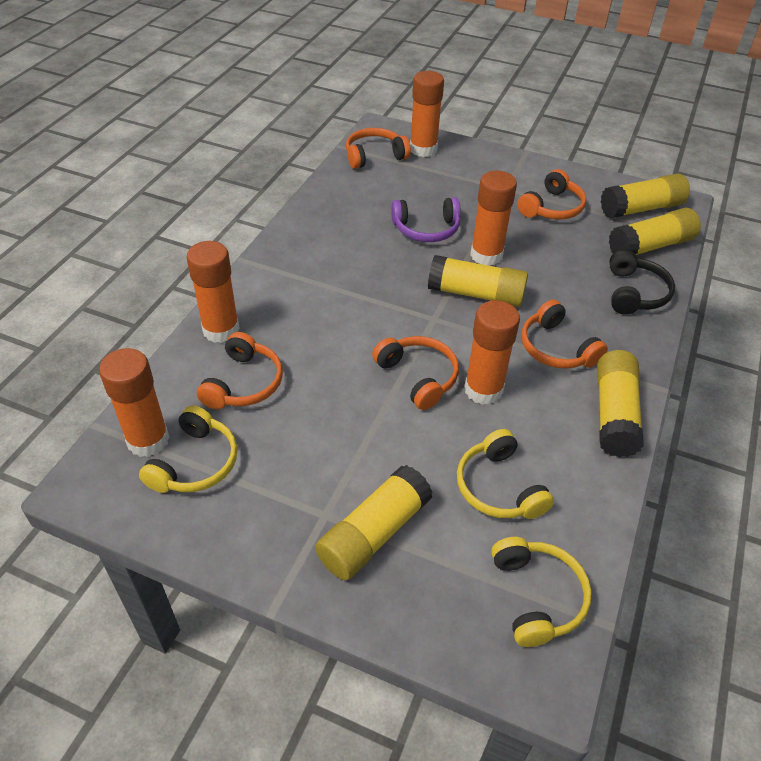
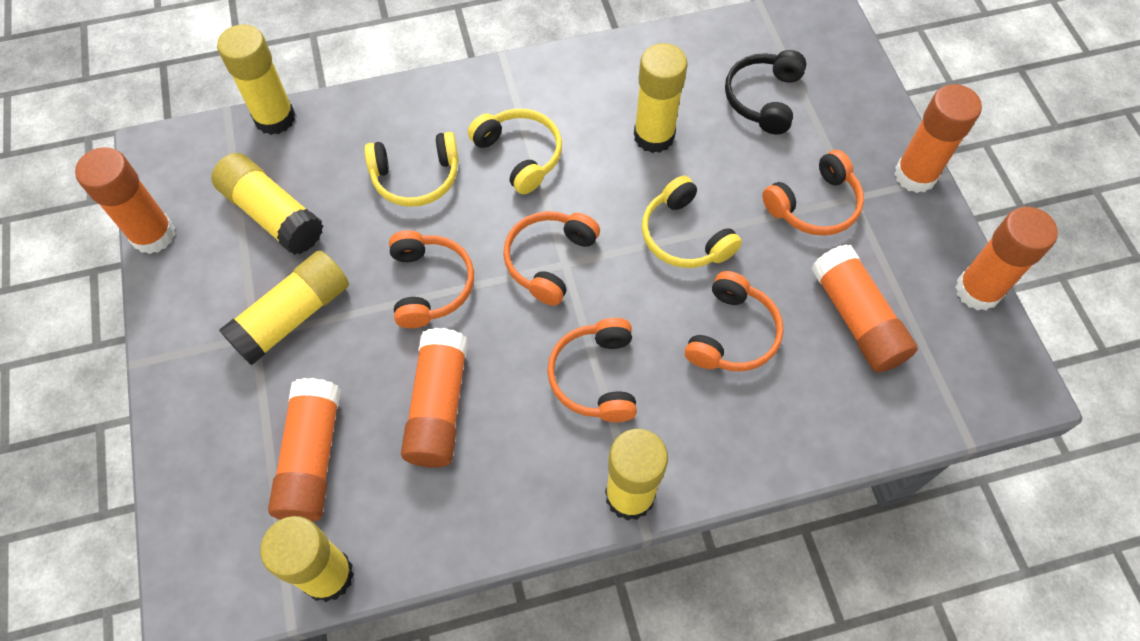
orange glue stick: [99,348,170,457] [187,241,240,343] [410,71,444,157] [464,300,520,405] [470,171,517,266] = 5 -> [75,147,175,254] [268,378,341,522] [401,328,468,468] [811,244,918,373] [894,84,982,193] [955,207,1058,311] = 6
purple headphones: [391,197,460,242] = 1 -> none = 0
yellow glue stick: [315,465,432,581] [428,255,528,307] [597,350,644,457] [601,174,690,219] [609,208,701,255] = 5 -> [211,153,323,255] [217,24,295,135] [219,251,349,366] [260,516,354,602] [605,429,668,521] [634,43,688,153] = 6

